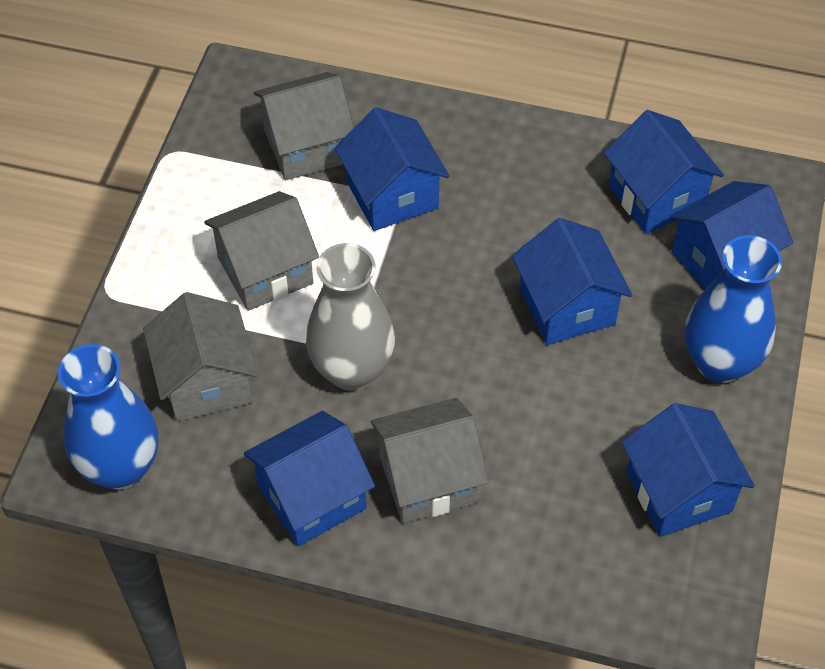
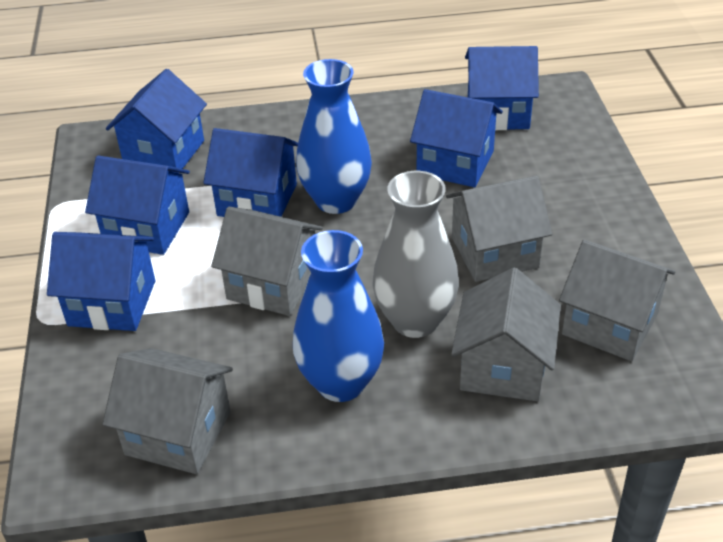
grey house: [143,292,258,422] [204,191,319,311] [253,72,354,180] [371,398,489,524] = 4 -> [102,348,233,474] [211,207,323,316] [446,176,552,282] [451,268,561,402] [559,240,675,361] = 5

